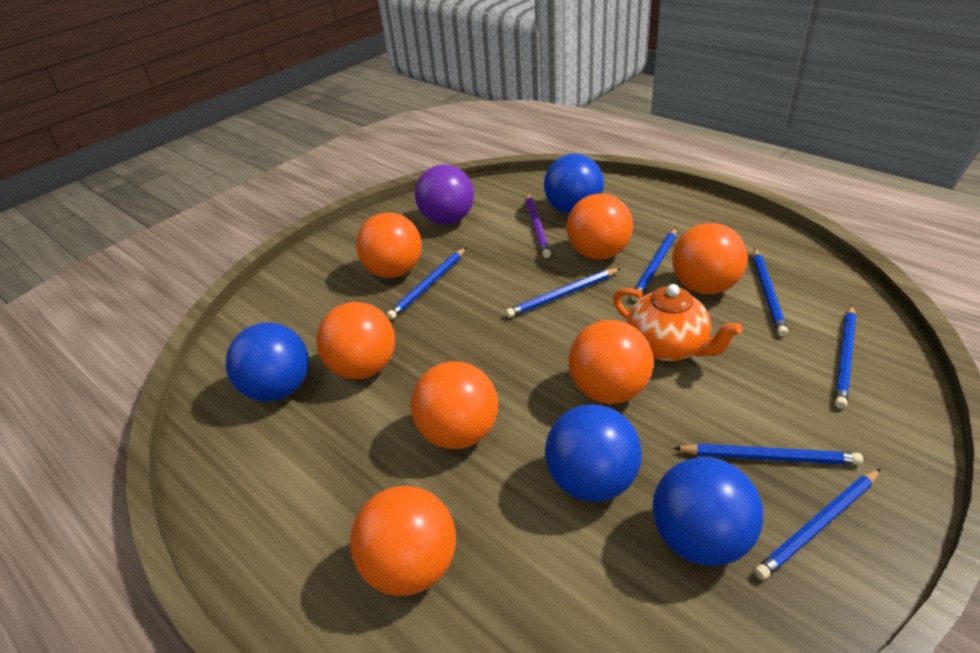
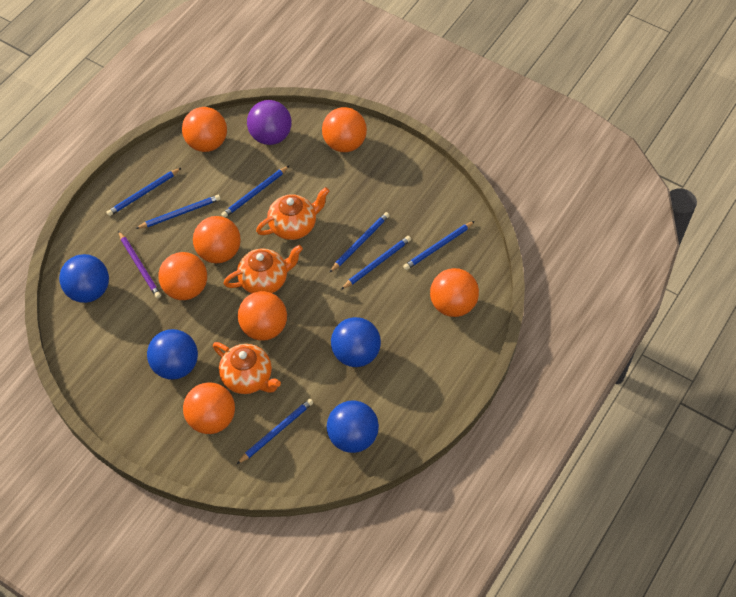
orange teapot: [613,284,742,361] = 1 -> [213,342,281,394] [223,245,303,294] [256,187,330,240] = 3

